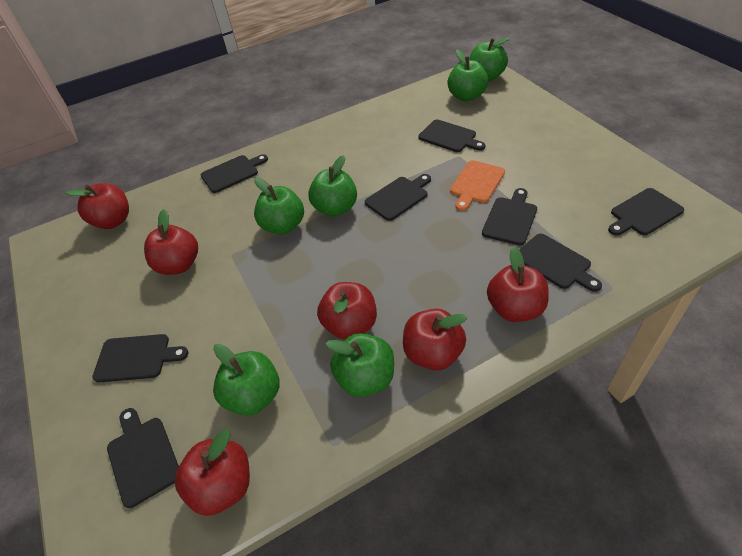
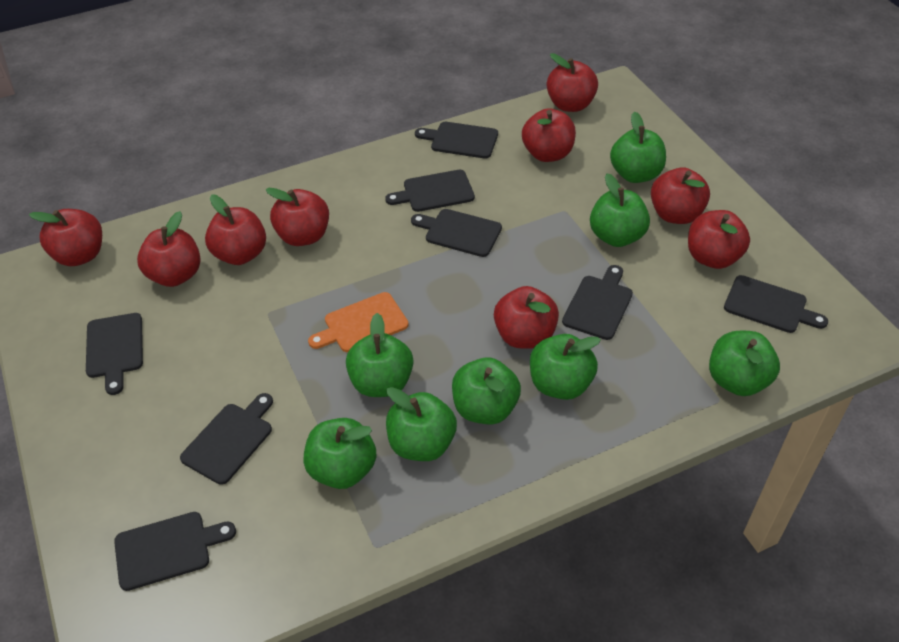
green apple: [213,344,280,416] [254,178,304,235] [308,155,357,217] [325,333,394,397] [448,49,488,101] [469,37,510,81] = 6 -> [303,418,376,489] [346,313,413,397] [386,387,457,461] [452,357,521,425] [530,334,601,400] [590,173,650,247] [610,111,666,183] [709,331,780,396] = 8
red apple: [65,183,129,229] [144,209,198,275] [175,430,250,516] [317,282,377,340] [403,309,467,370] [487,247,549,322] = 6 -> [29,209,102,266] [137,211,201,287] [205,194,266,265] [266,188,329,246] [494,286,559,349] [522,108,576,162] [547,53,598,112] [651,167,710,224] [688,210,750,269] = 9

